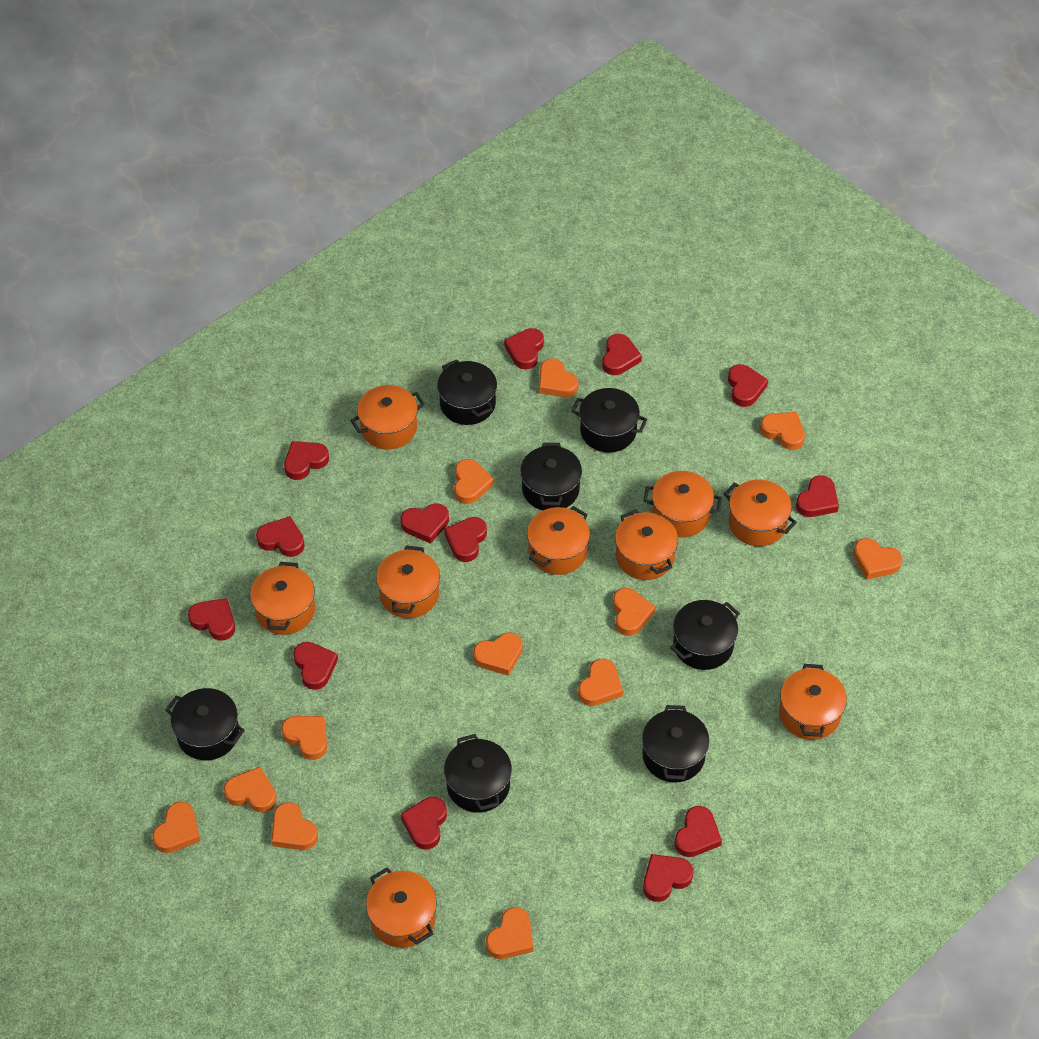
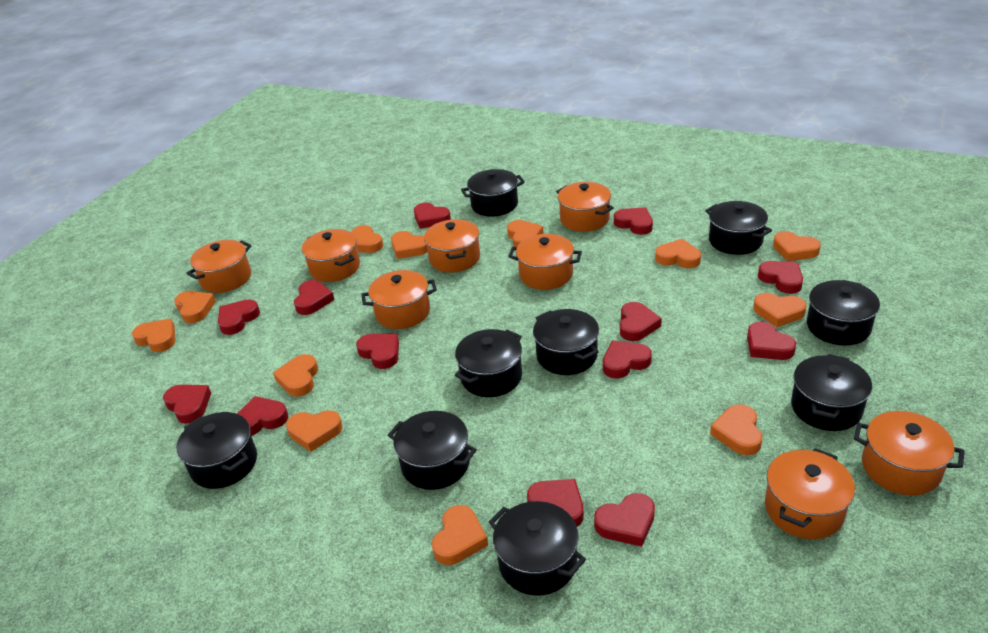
black pot: [166,688,245,760] [437,359,497,425] [444,734,512,813] [520,443,582,511] [571,388,647,453] [642,705,709,783] [670,600,740,670] = 7 -> [177,412,257,489] [388,411,477,490] [455,329,522,397] [461,169,525,217] [489,501,586,596] [533,309,599,375] [705,201,772,255] [791,354,872,431] [807,280,880,346] = 9
orange pot: [250,562,315,635] [350,385,425,449] [366,867,437,948] [376,546,440,618] [527,506,590,575] [615,509,678,580] [643,471,722,537] [724,480,797,546] [779,664,847,740] = 9 -> [186,240,251,293] [302,229,360,282] [361,270,437,329] [424,219,480,272] [508,234,582,290] [556,182,614,232] [765,448,855,539] [854,411,965,496] = 8

